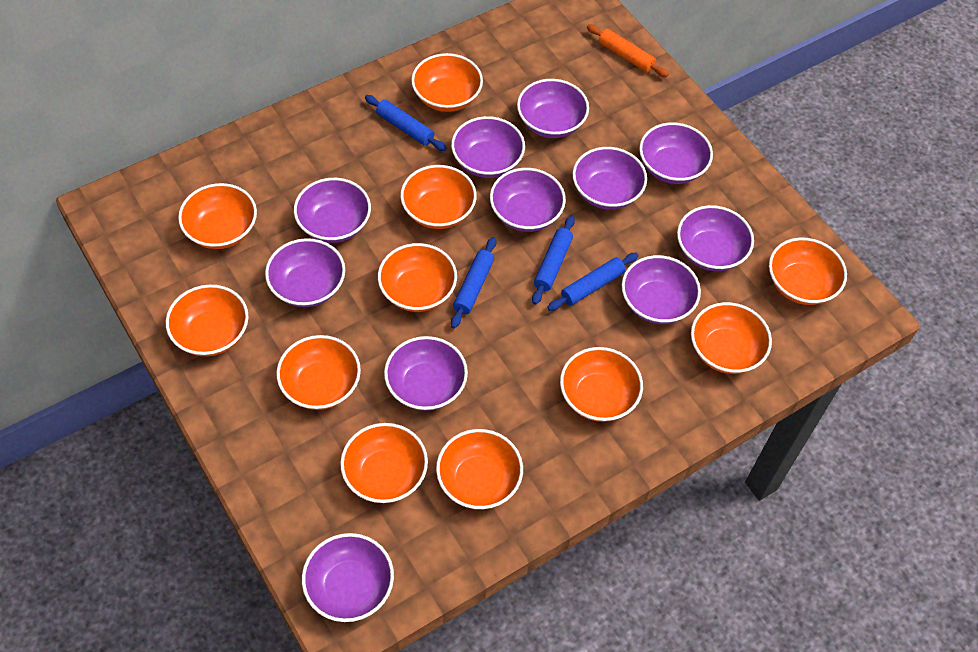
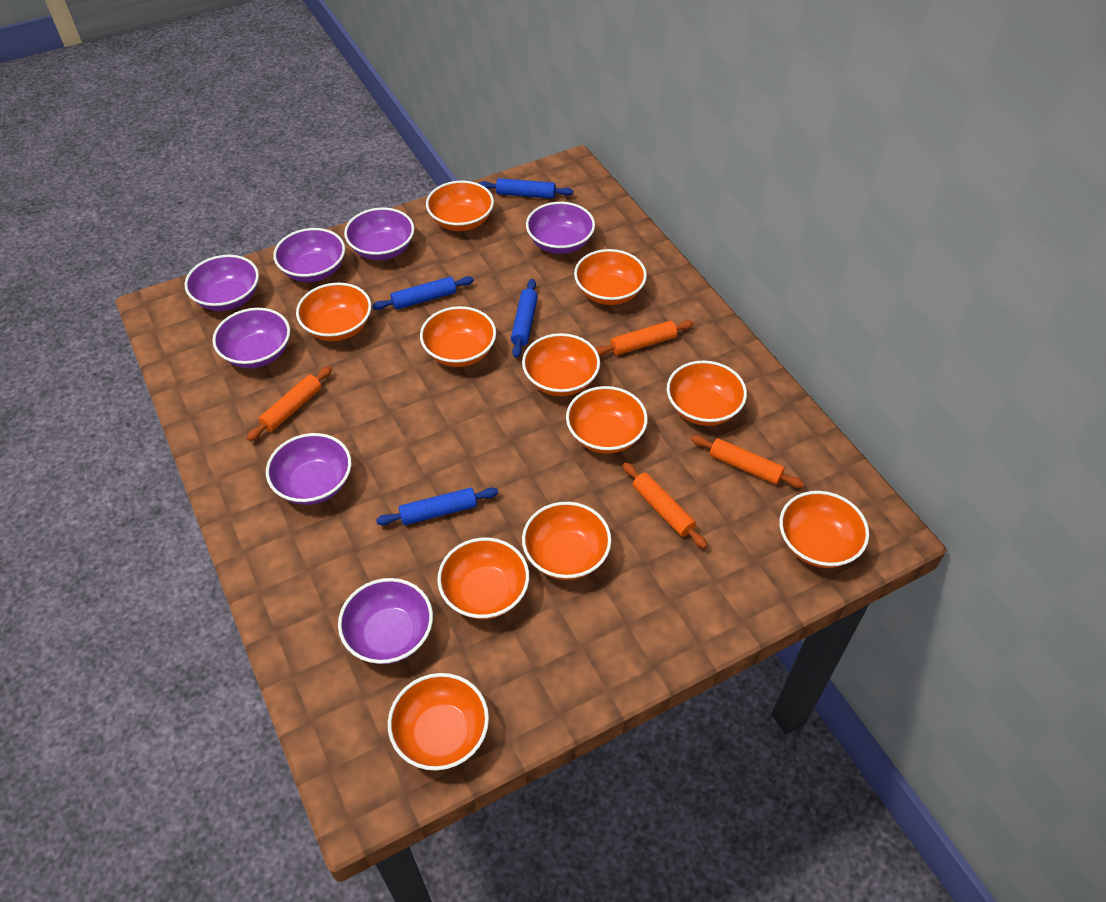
orange rolling pin: [587,24,669,77] = 1 -> [247,366,332,441] [596,320,694,356] [623,462,707,548] [691,435,804,488] = 4
purple bowl: [265,238,345,307] [294,178,371,243] [302,533,394,622] [384,336,468,411] [451,116,525,178] [490,168,566,232] [517,79,589,138] [573,147,647,210] [622,255,701,324] [639,123,713,184] [677,205,754,271] = 11 -> [185,255,259,311] [212,308,290,368] [266,433,352,505] [273,228,345,282] [338,578,433,664] [344,208,414,260] [526,202,595,254] = 7

